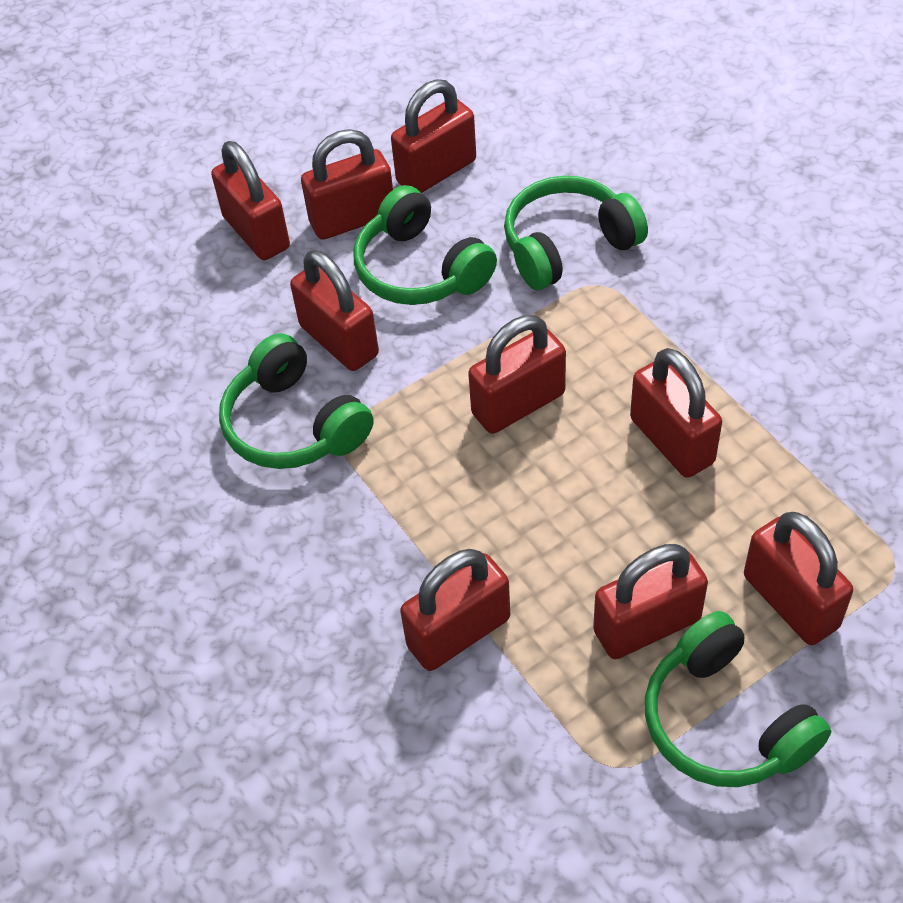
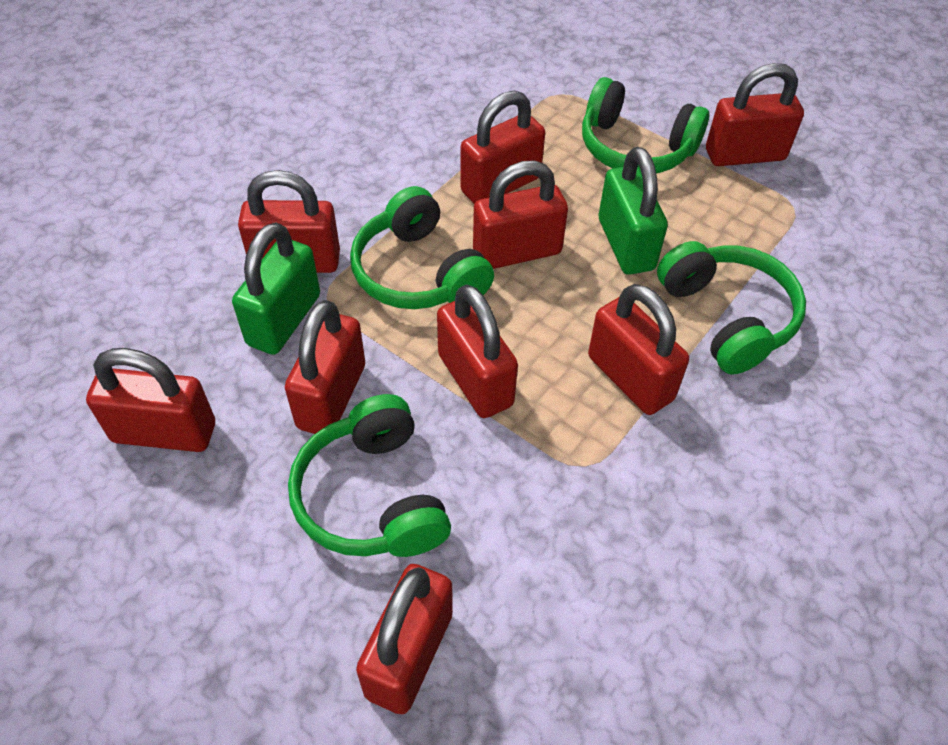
green padlock: none = 0 -> [232,223,320,355] [599,147,668,275] = 2

